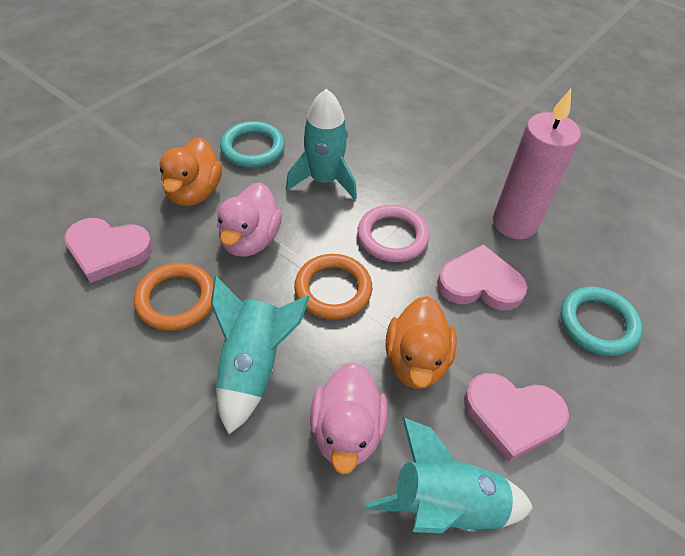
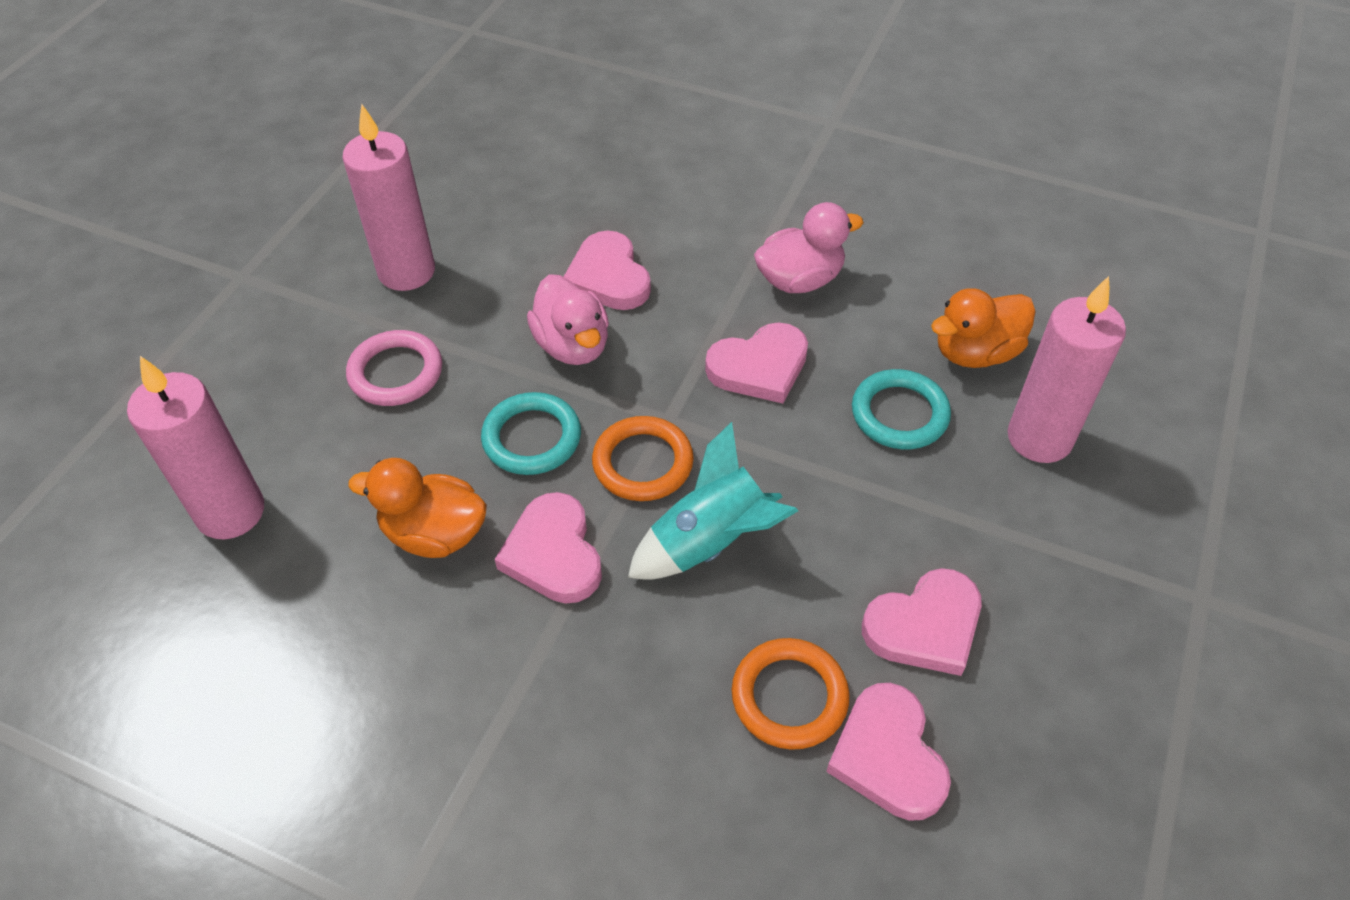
pink candle: [493,89,581,239] = 1 -> [127,356,264,539] [342,104,435,291] [1008,276,1126,463] = 3
pink heart: [64,218,153,283] [437,244,527,311] [464,373,569,462] = 3 -> [495,492,602,604] [564,230,651,310] [705,322,808,404] [826,683,951,821] [862,568,982,676] = 5
turquoise rocket: [211,276,309,434] [286,89,357,200] [365,417,533,533] = 3 -> [628,422,798,580] = 1

